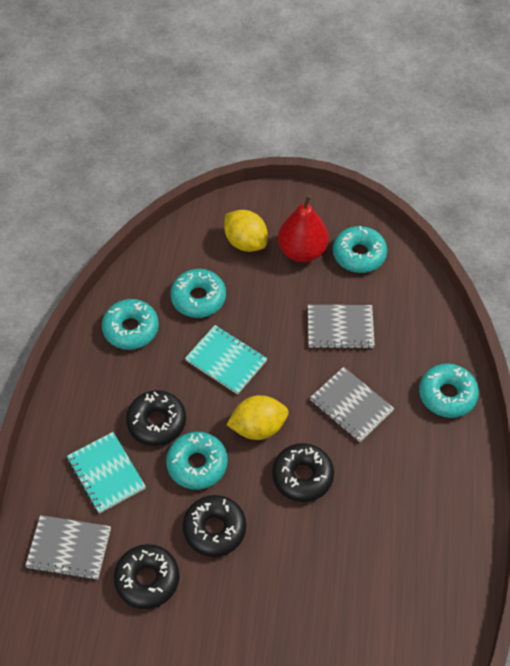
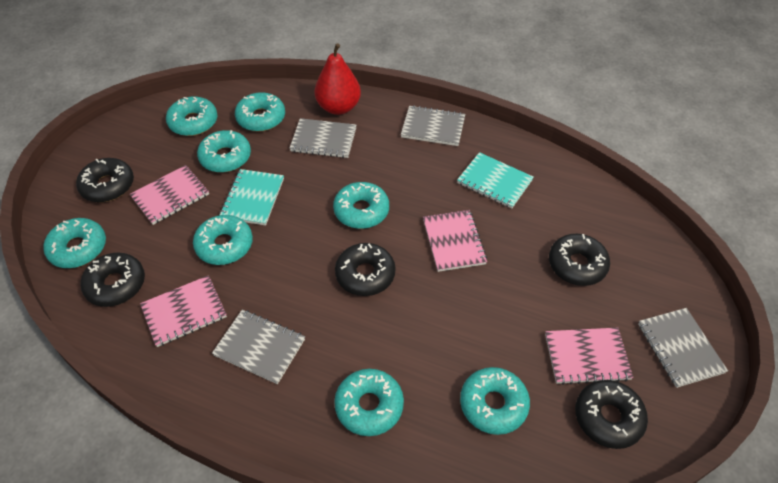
black donut: [114,544,179,609] [126,390,186,446] [183,495,246,557] [272,443,334,502] = 4 -> [76,158,134,202] [80,252,145,307] [335,243,396,296] [549,234,610,286] [575,380,648,449] = 5
grey notebook: [25,515,111,580] [308,305,375,349] [310,367,394,442] = 3 -> [212,310,305,384] [289,118,357,158] [401,105,465,146] [638,308,728,388] = 4
pink notebook: none = 0 -> [130,165,209,225] [140,275,227,347] [423,210,487,272] [545,328,633,385] = 4
turquoise donut: [102,299,159,350] [166,432,228,490] [170,269,226,318] [333,226,387,273] [419,363,479,418] = 5 -> [43,218,106,268] [166,97,218,136] [193,215,253,265] [197,130,251,173] [235,92,285,132] [333,182,389,229] [334,369,404,436] [460,367,530,435] = 8
yellow lemon: [224,210,268,252] [226,395,289,440] = 2 -> none = 0

